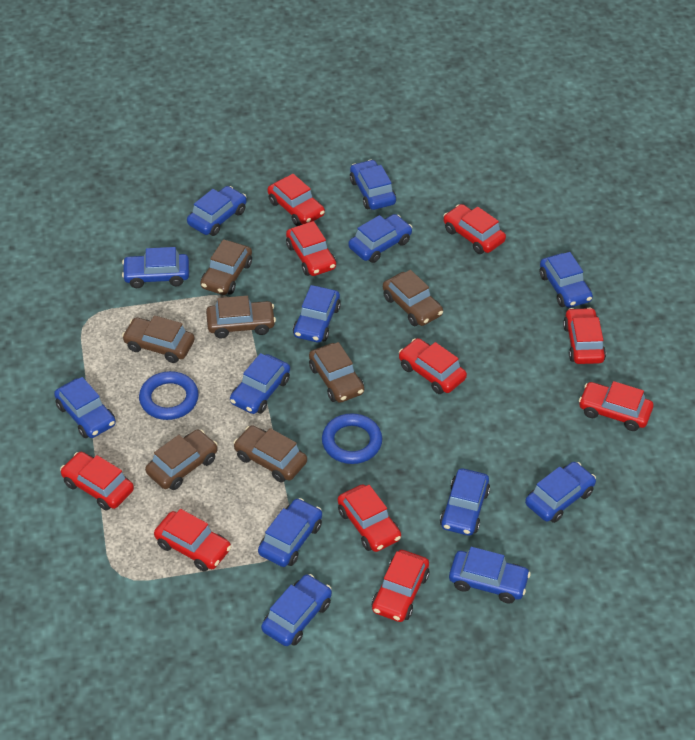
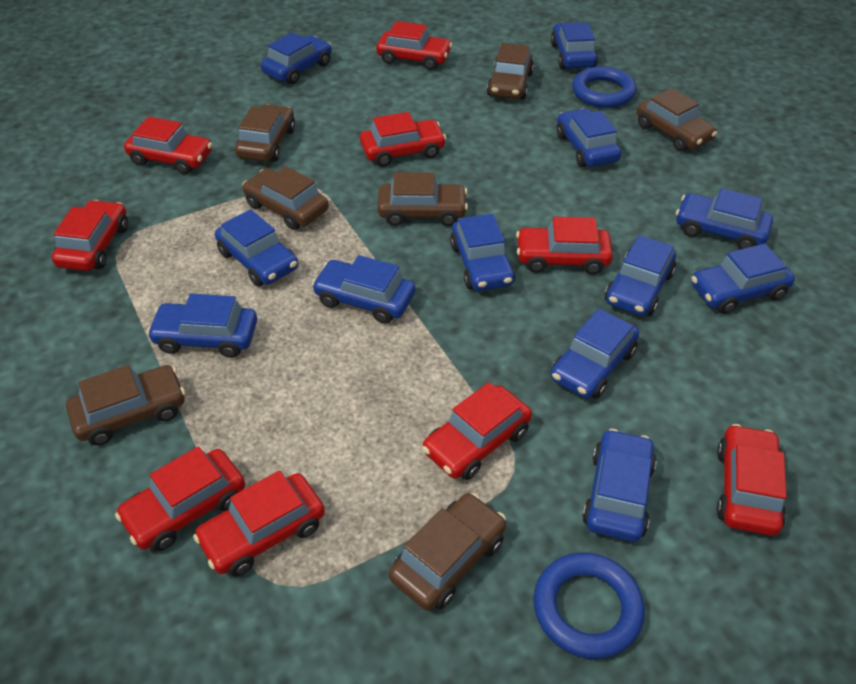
blue car: [54,377,116,438] [122,247,189,288] [187,186,247,236] [230,353,290,414] [258,498,322,567] [261,574,332,646] [293,285,341,343] [348,214,412,263] [350,160,396,210] [440,468,490,536] [449,547,531,603] [525,462,596,523] [540,252,593,308] = 13 -> [147,294,257,358] [215,209,298,287] [261,32,332,84] [312,255,415,324] [450,214,515,291] [551,22,598,69] [551,308,639,399] [556,108,621,167] [582,429,657,542] [605,235,676,316] [676,188,773,250] [691,244,795,314] = 12
red car: [60,452,134,510] [154,509,231,572] [268,174,325,226] [286,221,336,276] [338,484,401,552] [372,550,430,622] [399,338,467,394] [444,204,506,254] [563,307,606,364] [579,381,653,431] = 10 -> [52,200,128,271] [115,446,245,551] [124,117,212,174] [193,471,325,576] [360,112,447,167] [376,21,452,70] [422,382,532,480] [516,217,613,274] [716,424,787,536] = 9

